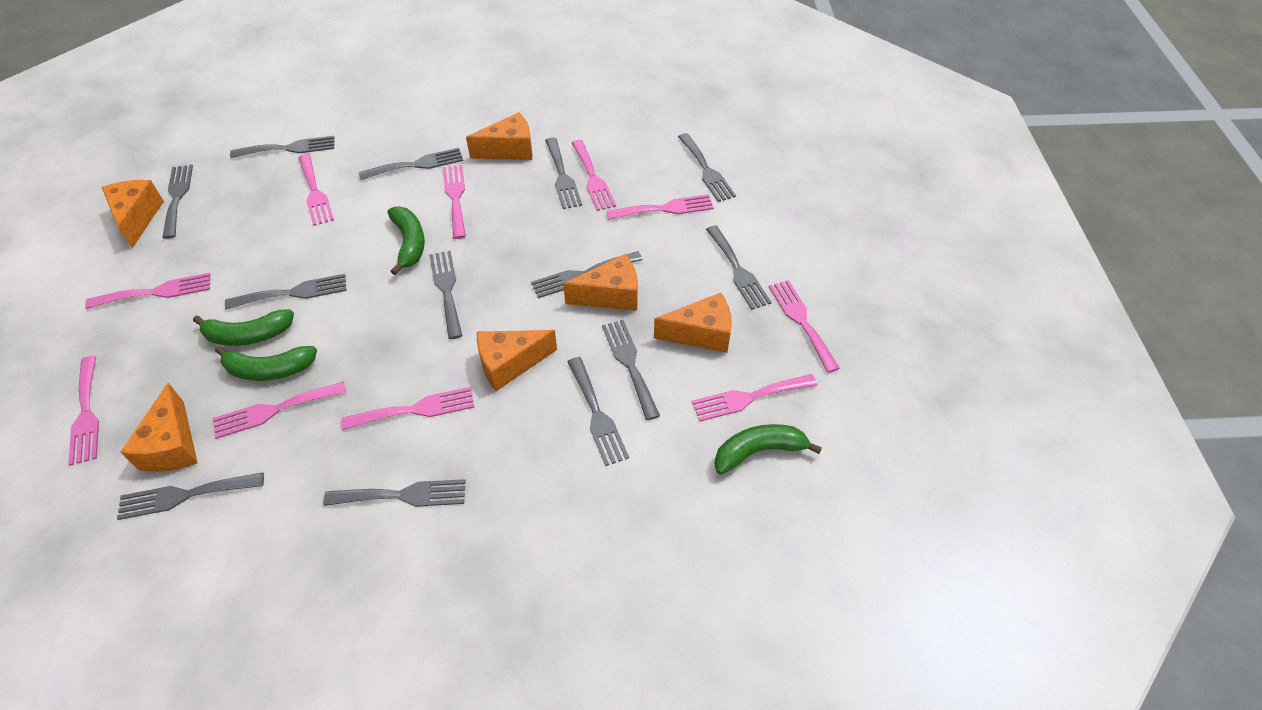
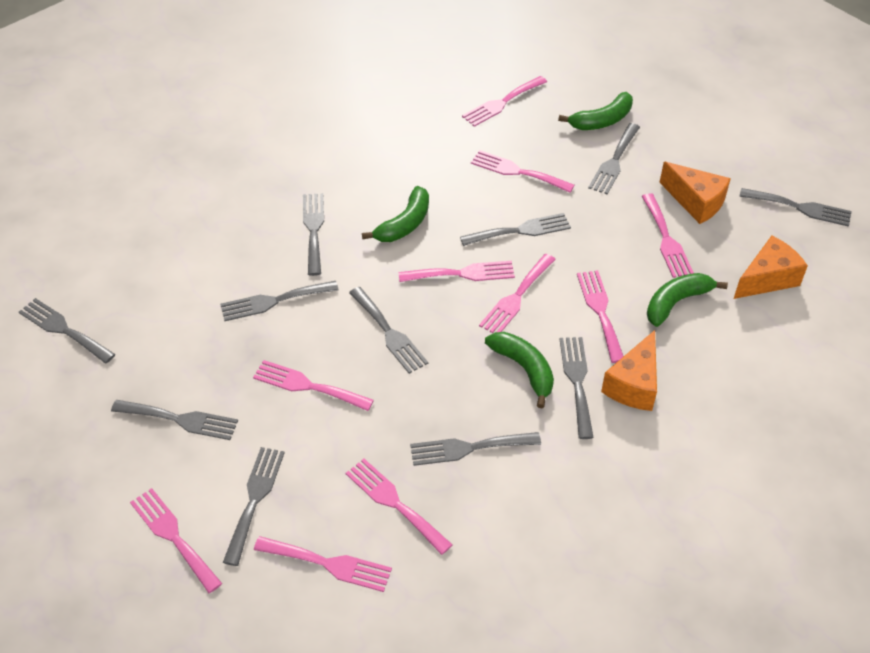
grey fork: [117,472,264,520] [162,165,193,239] [225,274,347,309] [230,136,335,158] [323,479,466,507] [359,148,463,180] [429,251,463,339] [531,251,643,298] [545,138,582,209] [567,357,629,466] [602,320,660,420] [678,133,736,202] [706,225,772,310] = 13 -> [19,298,115,364] [111,400,238,440] [220,281,339,321] [223,447,285,566] [303,193,324,276] [349,287,428,374] [410,432,541,466] [460,213,571,246] [560,337,594,439] [588,123,640,194] [739,188,852,227] = 11
orange cheese: [102,180,164,248] [121,383,198,472] [466,112,533,160] [477,330,557,391] [563,254,638,311] [654,293,732,353] = 6 -> [601,330,657,411] [659,162,731,224] [734,236,808,299] = 3

